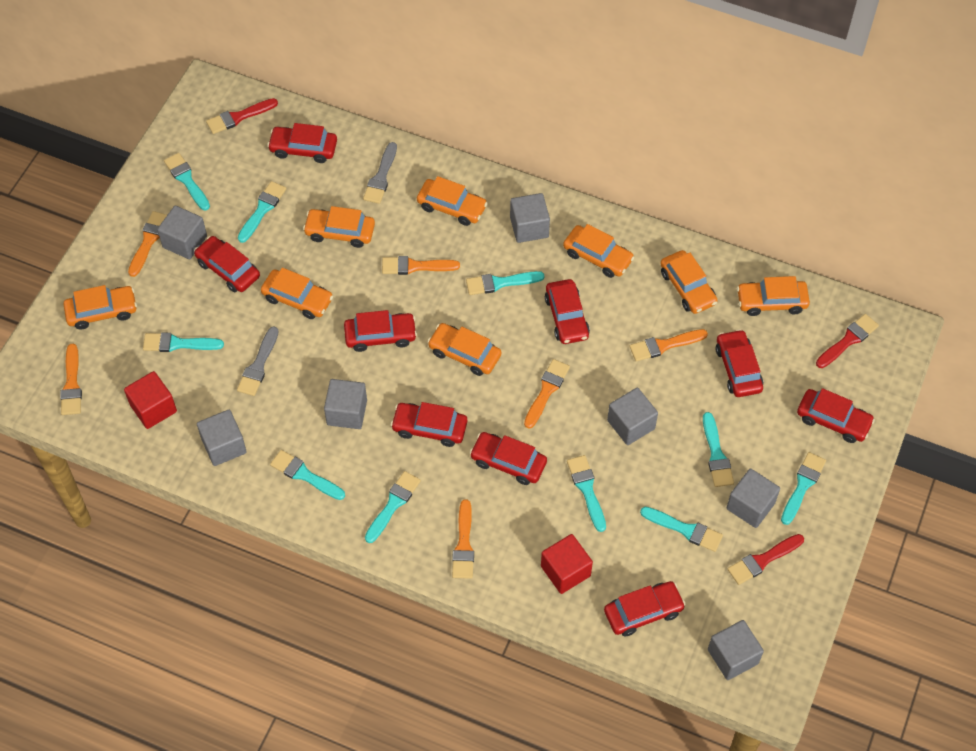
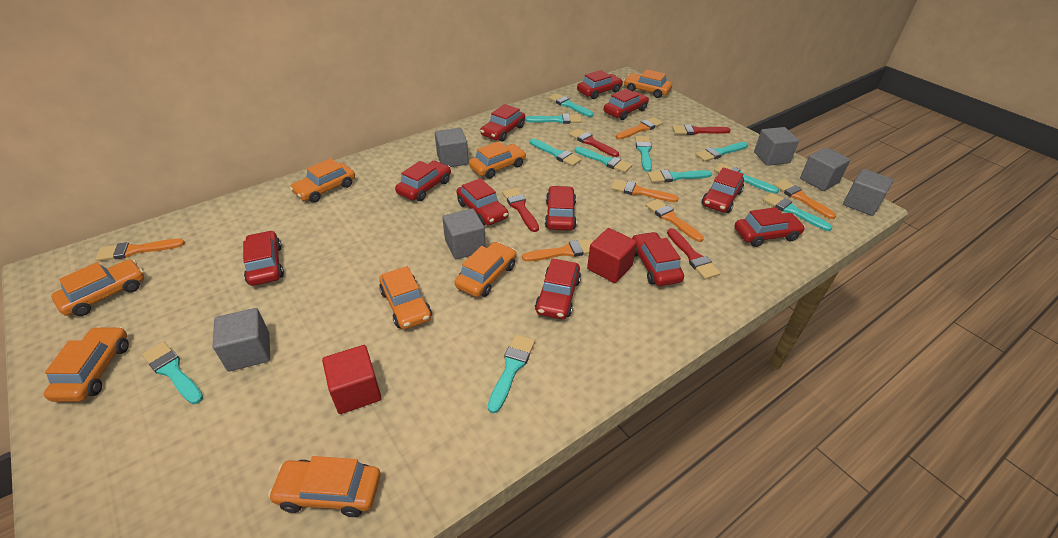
grey brush: [237,326,279,396] [363,142,397,204] = 2 -> none = 0
grey cube: [157,206,207,259] [197,410,247,466] [324,379,367,429] [510,193,550,243] [607,388,658,445] [708,620,764,680] [726,469,780,528] = 7 -> [213,308,270,371] [435,128,469,167] [442,208,486,260] [754,127,799,166] [800,147,850,191] [843,169,894,216] = 6
red brush: [206,98,278,134] [727,534,804,585] [816,314,879,368] = 3 -> [502,188,539,232] [569,129,619,157] [667,228,720,279] [672,124,731,135] = 4
red car: [194,236,260,292] [267,123,337,163] [344,310,417,352] [391,402,467,447] [470,432,547,485] [545,279,590,344] [604,581,686,636] [716,329,763,397] [797,388,875,443] = 9 -> [243,230,284,286] [395,161,451,201] [456,178,508,226] [480,104,525,141] [535,258,581,319] [545,186,577,231] [577,70,623,99] [604,89,649,120] [632,232,684,286] [702,167,744,213] [734,207,805,247] = 11
turquoise brush: [143,332,224,352] [164,153,210,210] [238,181,286,243] [270,450,345,500] [365,471,421,543] [466,271,544,295] [567,455,606,532] [640,507,723,552] [703,412,734,487] [781,452,826,525] = 10 -> [142,342,203,404] [488,334,535,414] [525,114,582,124] [530,139,582,166] [548,93,593,117] [574,147,632,173] [635,136,652,172] [648,170,712,183] [695,142,748,162] [714,163,779,194] [763,193,833,231] = 11

